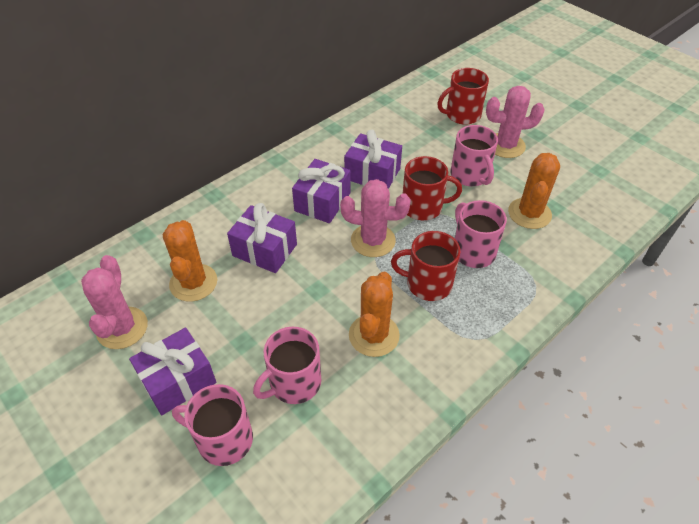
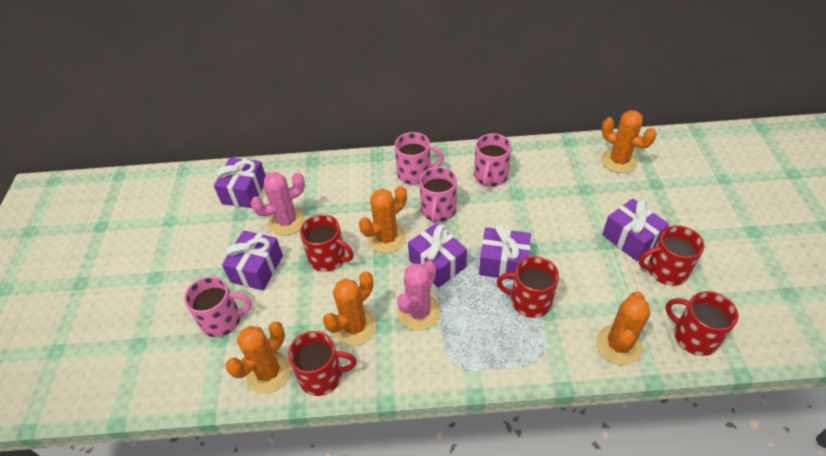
orange cactus: [163,220,217,302] [349,271,400,357] [508,153,560,229] = 3 -> [225,322,291,393] [323,271,376,346] [359,186,407,253] [596,291,651,365] [601,110,657,173] = 5
pink cactus: [81,255,148,349] [340,179,411,257] [486,86,545,158] = 3 -> [251,172,305,235] [397,261,441,330] = 2
purple gift: [129,327,216,415] [227,203,297,273] [292,159,351,223] [344,130,402,189] = 4 -> [214,158,266,208] [222,230,283,290] [408,223,467,288] [479,224,531,280] [602,199,669,261] = 5
red mug: [391,231,460,301] [402,156,462,220] [438,68,489,125] = 3 -> [288,331,357,396] [300,214,354,272] [497,256,559,318] [639,225,704,286] [665,291,738,356] = 5

